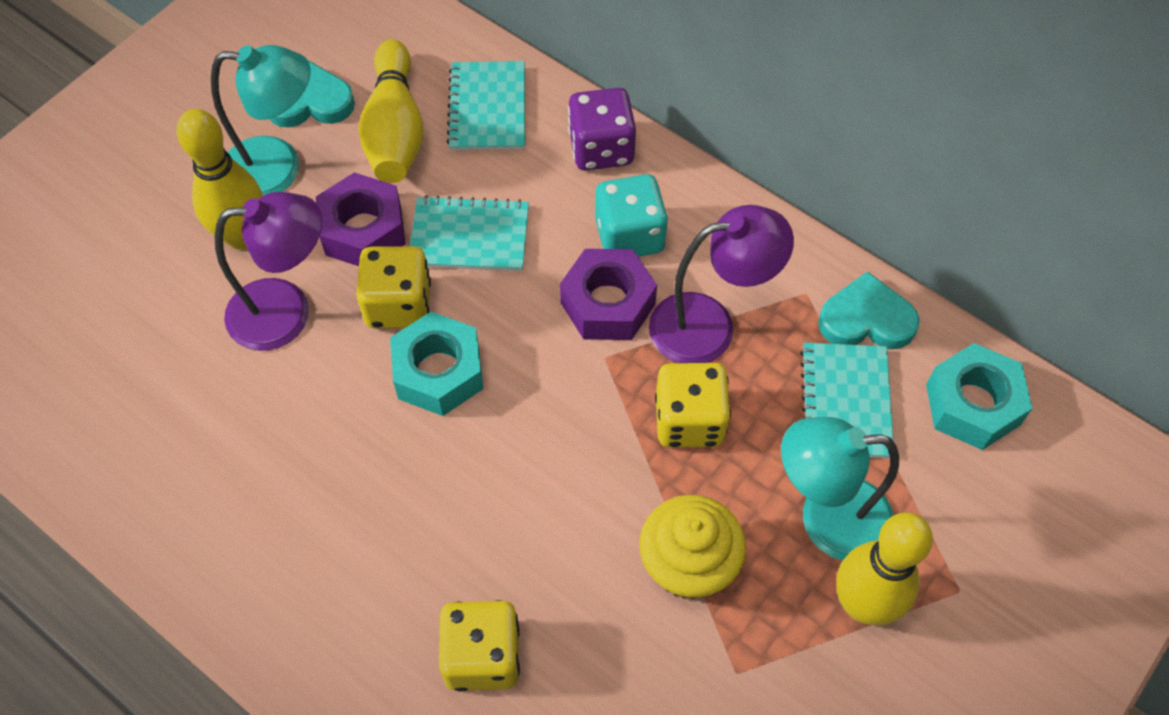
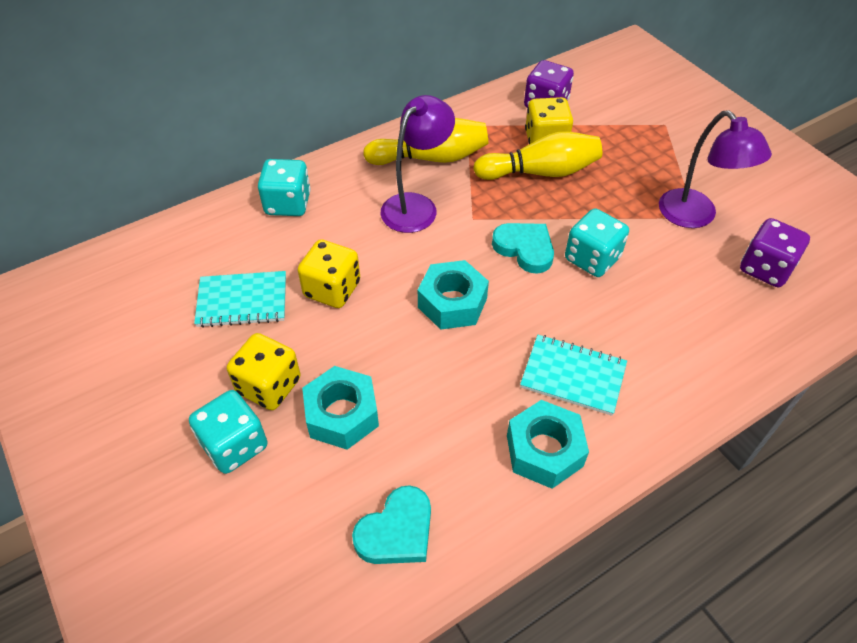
purple dice: [568,88,636,170] = 1 -> [524,60,574,108] [740,218,810,287] = 2
purple nut: [316,172,406,266] [560,249,657,340] = 2 -> none = 0
turquoise dice: [595,174,668,257] = 1 -> [189,390,268,474] [258,159,311,216] [565,208,629,277] = 3
turquoise lamp: [211,45,311,196] [781,417,899,561] = 2 -> none = 0
turquoise notebook: [410,195,529,272] [446,61,525,151] [800,343,894,459] = 3 -> [194,271,286,328] [520,335,627,416] = 2
turquoise nut: [390,311,483,416] [926,343,1033,450] = 2 -> [302,366,379,450] [418,260,489,330] [507,400,589,489] = 3
yellow bowling pin: [177,109,263,250] [358,39,424,183] [836,512,933,625] = 3 -> [363,118,488,165] [473,132,602,180] = 2
yellow cupcake: [640,495,746,599] = 1 -> none = 0

